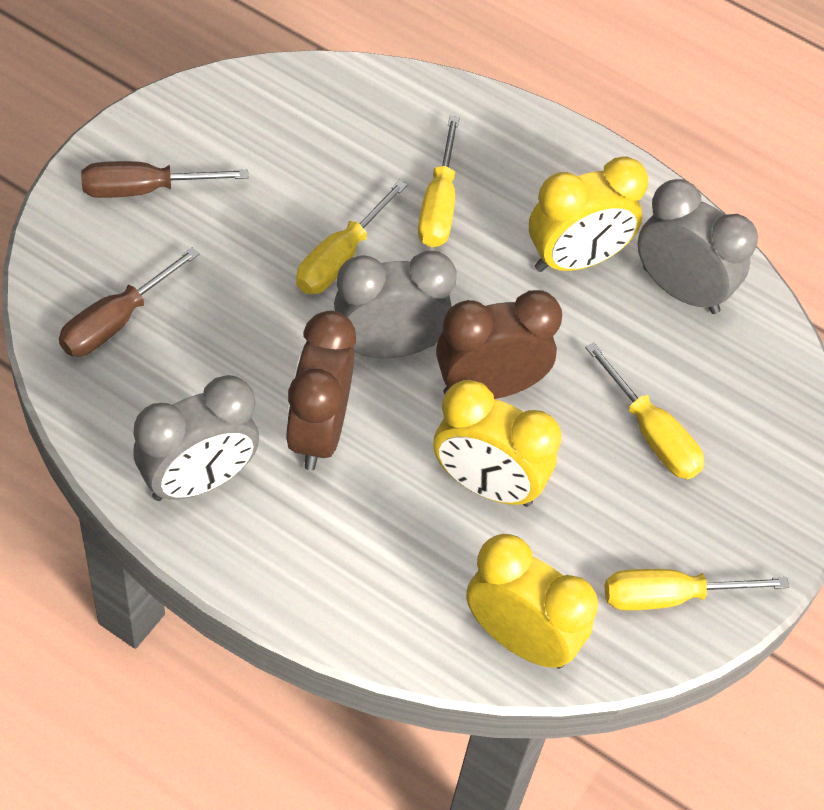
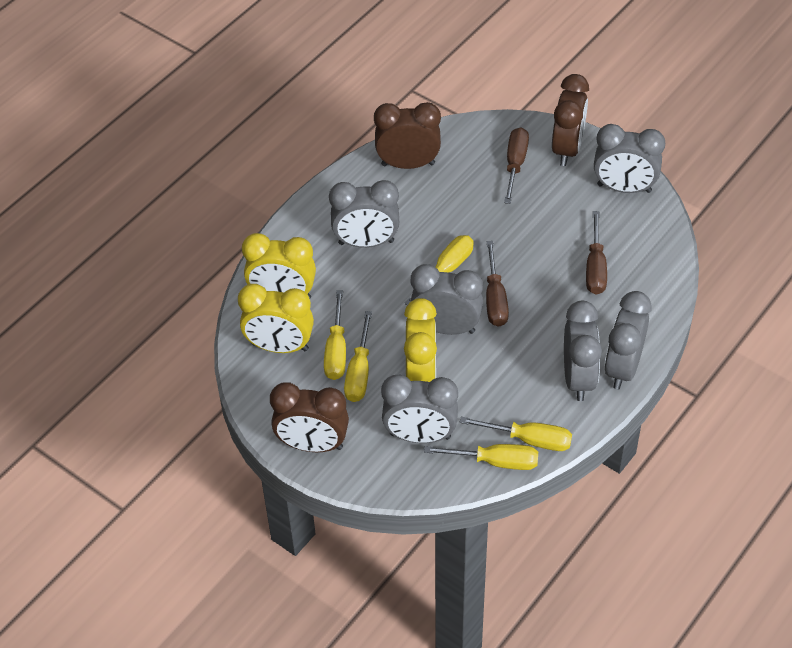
brown clock: [286,311,356,470] [436,290,562,399] = 2 -> [270,382,349,452] [374,102,441,169] [552,74,589,166] = 3
brown screwdriver: [59,247,200,357] [81,161,249,198] = 2 -> [486,241,509,327] [504,127,529,204] [586,211,607,295] = 3
grey clock: [133,375,259,501] [334,251,457,358] [638,179,758,314] = 3 -> [329,180,399,248] [381,375,458,443] [410,264,483,335] [564,301,602,401] [594,124,665,193] [604,291,651,390] = 6
yellow screwdriver: [296,180,407,294] [418,115,460,247] [585,342,704,479] [605,569,789,610] = 4 -> [324,290,346,380] [344,311,372,402] [404,235,474,305] [424,444,538,470] [459,417,572,451] = 5

